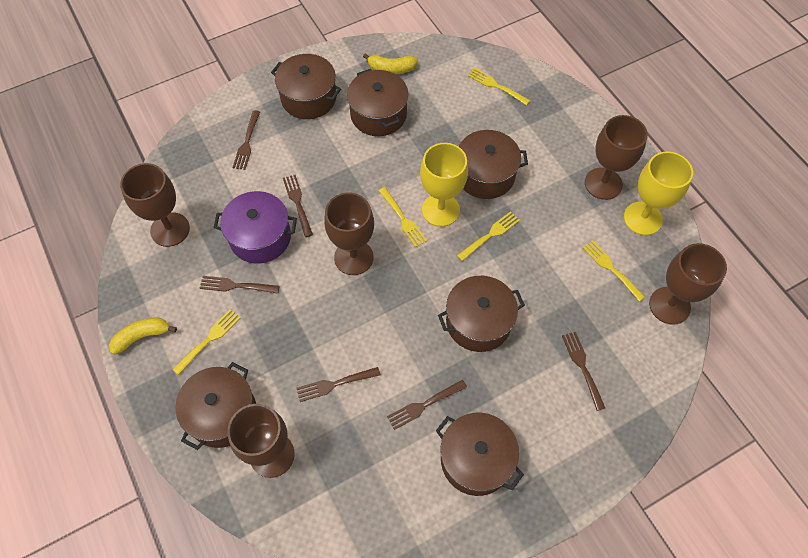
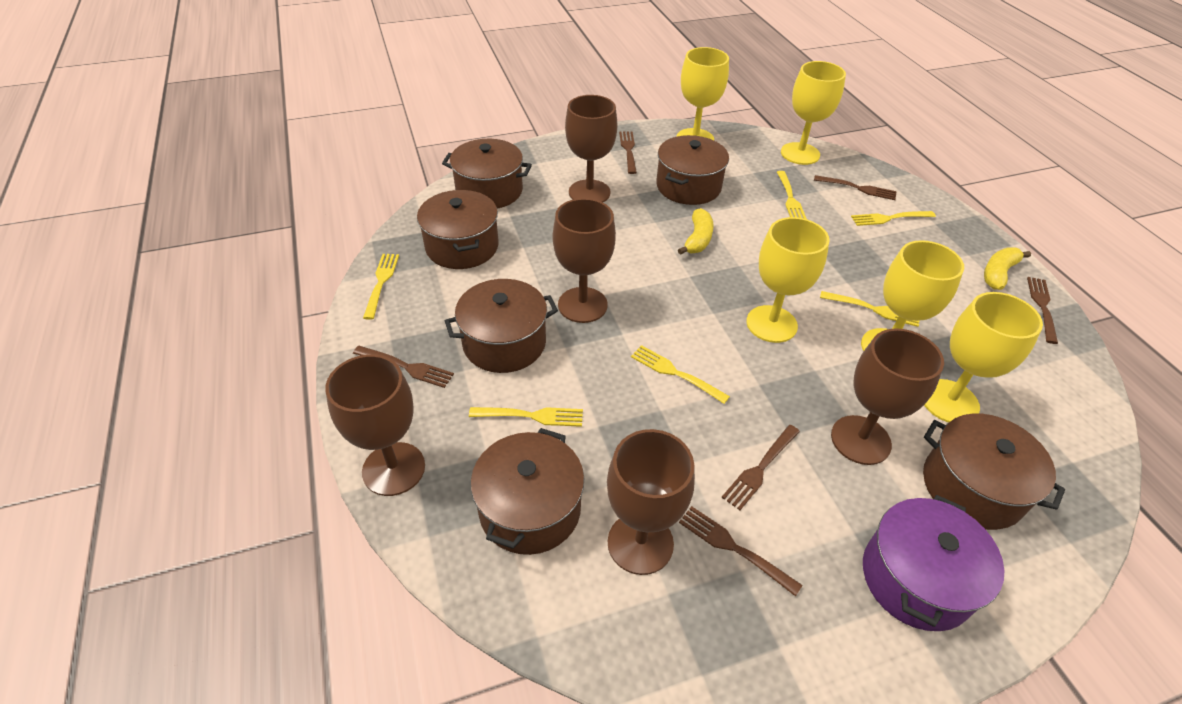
yellow fork: [172,309,240,375] [378,187,427,248] [457,211,520,261] [468,68,530,106] [582,240,645,302] = 5 -> [363,254,399,320] [469,407,583,427] [631,345,730,404] [777,171,806,219] [820,291,919,327] [851,211,936,226] = 6
yellow goblet: [420,143,468,227] [624,152,693,235] = 2 -> [676,47,729,140] [746,217,830,343] [781,61,846,165] [861,240,964,351] [924,292,1043,423] = 5

